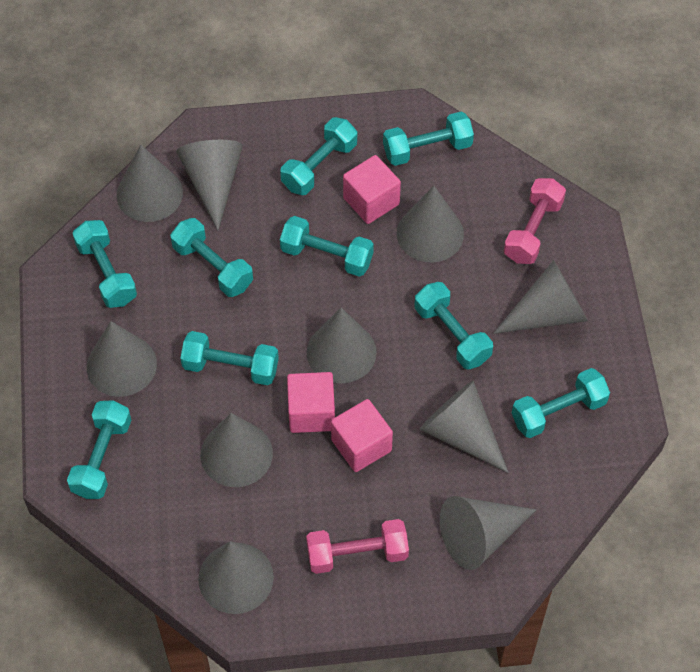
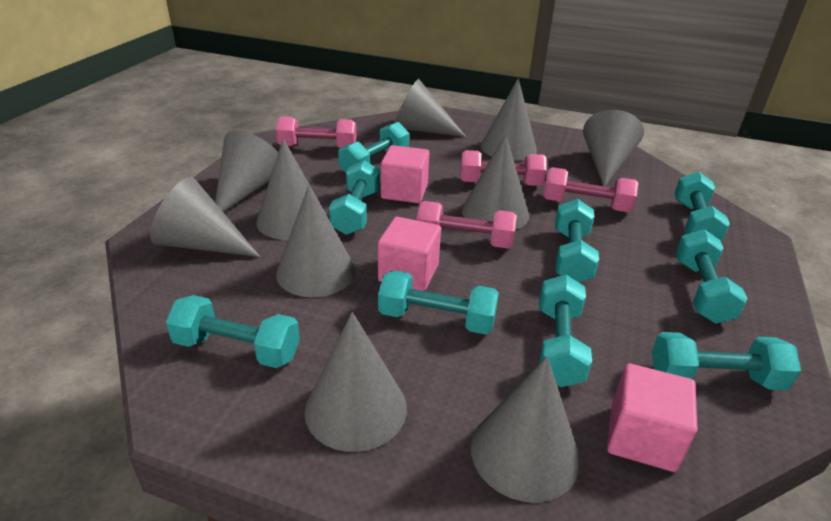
pink dumbbell: [306,519,409,574] [504,178,566,264] = 2 -> [276,117,356,148] [417,201,517,248] [460,150,547,186] [543,167,638,212] = 4

